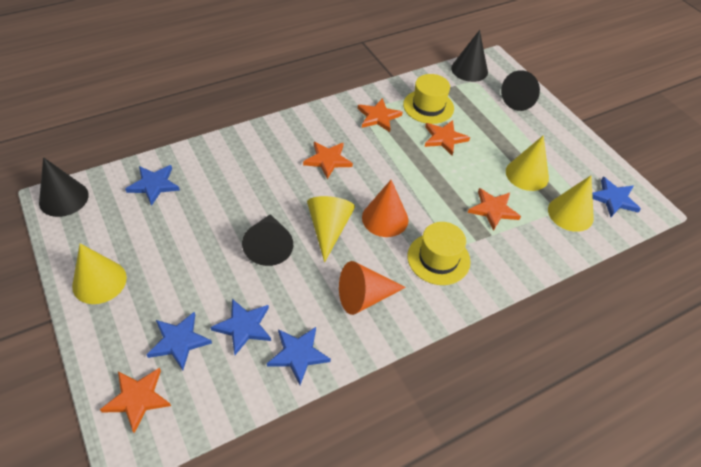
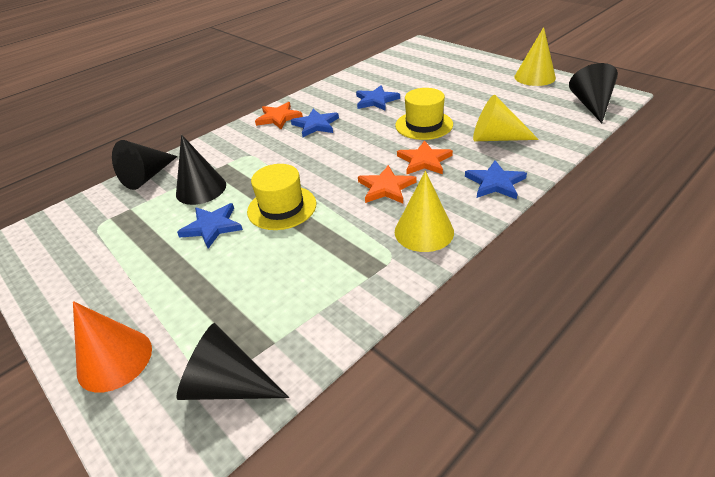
blue star: [125,165,180,206] [147,312,212,370] [210,299,271,355] [267,327,331,385] [592,177,641,217] = 5 -> [177,203,243,249] [291,109,339,137] [356,85,400,111] [465,160,527,200] = 4
orange cone: [339,261,406,315] [362,180,408,237] = 2 -> [73,301,152,393] = 1
orange star: [100,368,171,433] [303,142,353,179] [358,98,403,132] [425,120,470,156] [468,188,521,231] = 5 -> [255,102,303,129] [358,165,416,203] [397,140,453,174] = 3
yellow cone: [72,243,127,304] [307,196,355,262] [506,135,549,191] [548,175,594,232] = 4 -> [395,171,454,252] [473,95,539,141] [515,27,556,86] = 3

